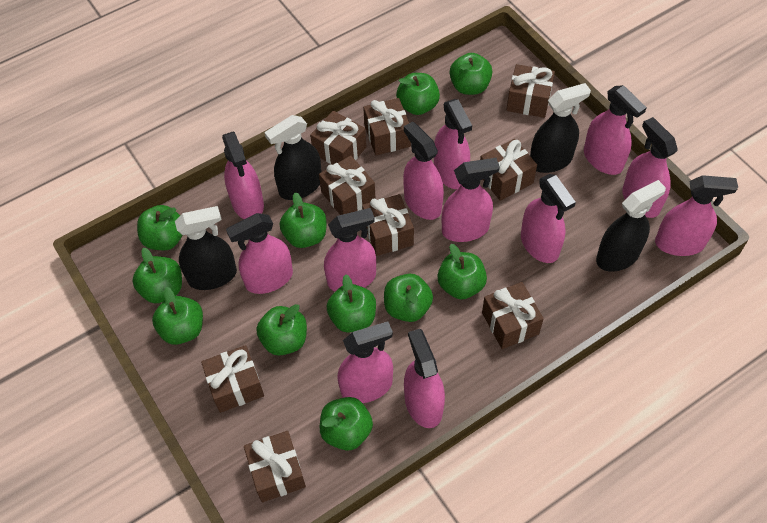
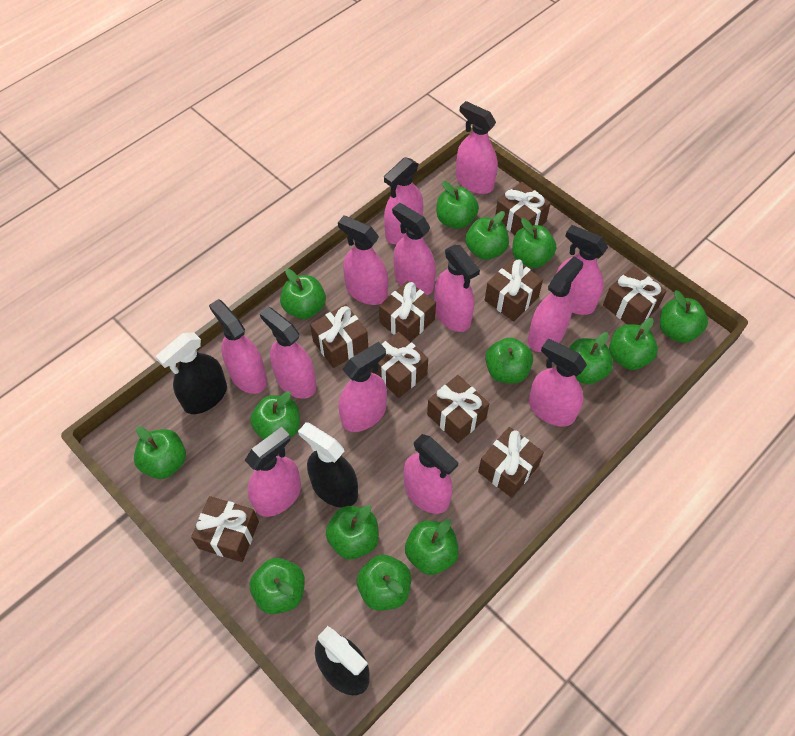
black spray bottle: [175,206,237,290] [265,115,321,200] [530,83,591,173] [596,180,666,272] = 4 -> [156,332,227,414] [298,422,358,508] [315,626,370,695] = 3
green apple: [132,248,182,303] [137,205,183,250] [152,287,203,345] [256,304,307,356] [280,192,326,248] [320,397,373,451] [327,274,376,333] [384,274,433,322] [396,73,440,115] [437,244,487,299] [450,53,493,95] = 11 -> [134,426,186,479] [250,391,300,440] [250,558,305,614] [280,269,326,319] [326,505,379,559] [357,555,411,610] [405,519,459,575] [436,181,479,229] [465,211,509,260] [485,338,533,384] [512,218,556,268] [569,332,613,384] [609,318,658,370] [660,290,708,343] = 14
pink spray bottle: [222,131,264,219] [226,213,293,294] [324,208,376,291] [337,321,393,403] [403,121,444,220] [404,329,445,428] [434,99,472,189] [442,158,500,242] [521,174,576,263] [584,85,647,175] [622,117,678,218] [655,175,738,256] = 12 -> [209,299,267,394] [245,427,301,517] [260,307,316,399] [338,216,388,305] [338,342,387,432] [384,157,423,244] [392,203,436,295] [404,434,458,514] [434,245,480,332] [456,101,498,194] [528,256,583,352] [529,339,587,427] [556,225,608,315] = 13

